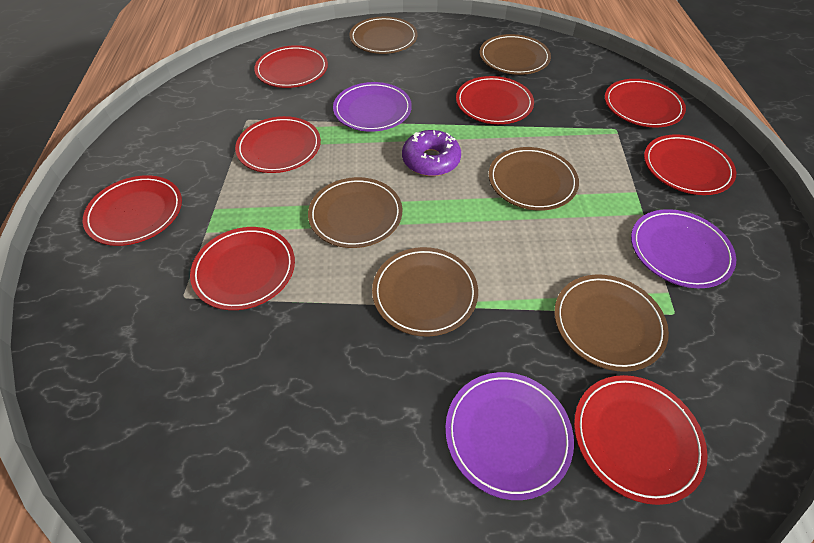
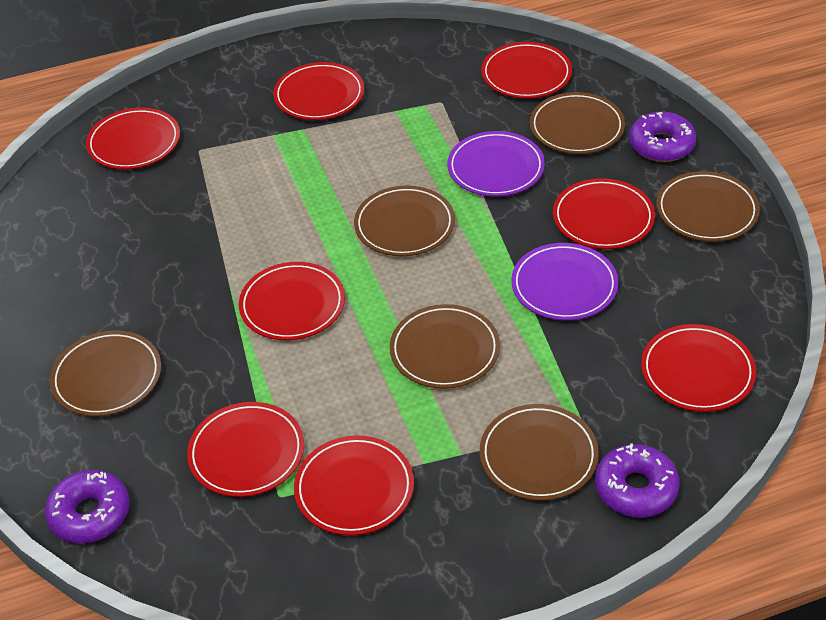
purple donut: [402,130,461,176] = 1 -> [45,470,130,544] [595,443,680,518] [629,111,696,162] = 3
purple plate: [333,82,412,132] [445,372,574,500] [631,209,736,288] = 3 -> [447,131,545,197] [511,243,618,320] = 2

